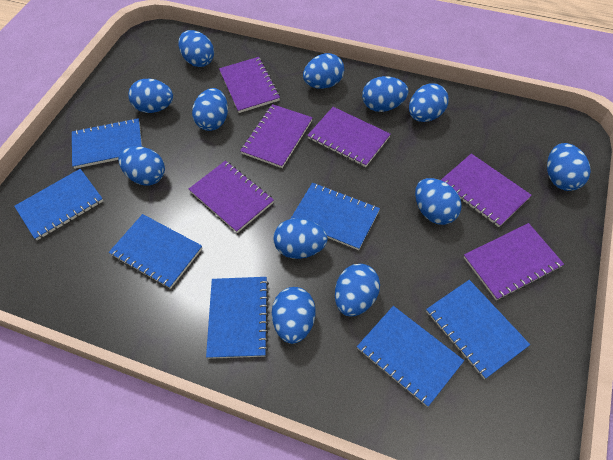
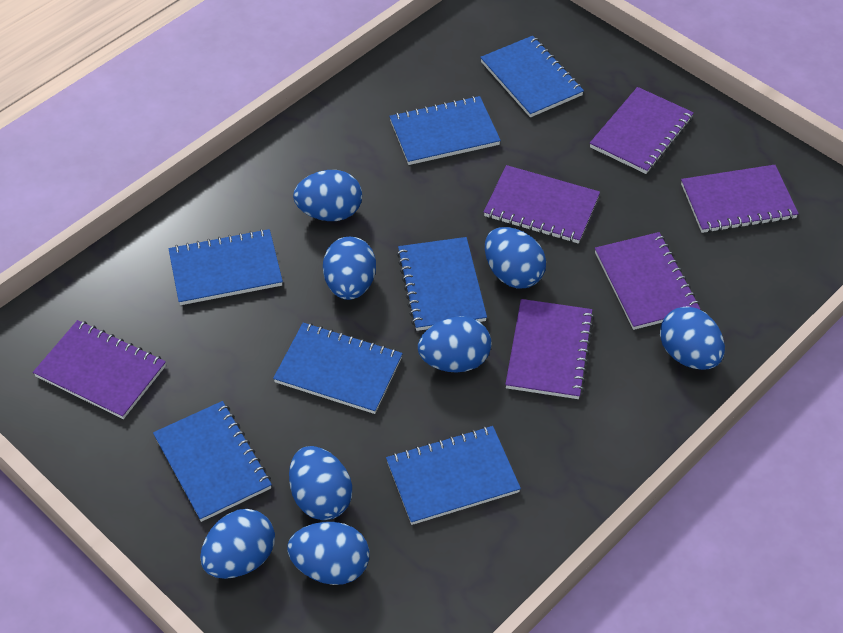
blue egg: [118,146,165,186] [128,79,173,113] [178,30,214,67] [192,88,228,131] [272,287,316,344] [273,218,328,259] [303,53,344,89] [335,264,380,317] [362,76,408,112] [409,83,449,122] [415,178,462,225] [547,143,591,191] = 12 -> [200,509,275,579] [287,522,369,585] [289,446,352,520] [293,170,362,221] [323,237,376,300] [418,316,491,372] [485,227,546,289] [660,306,725,370] = 8

